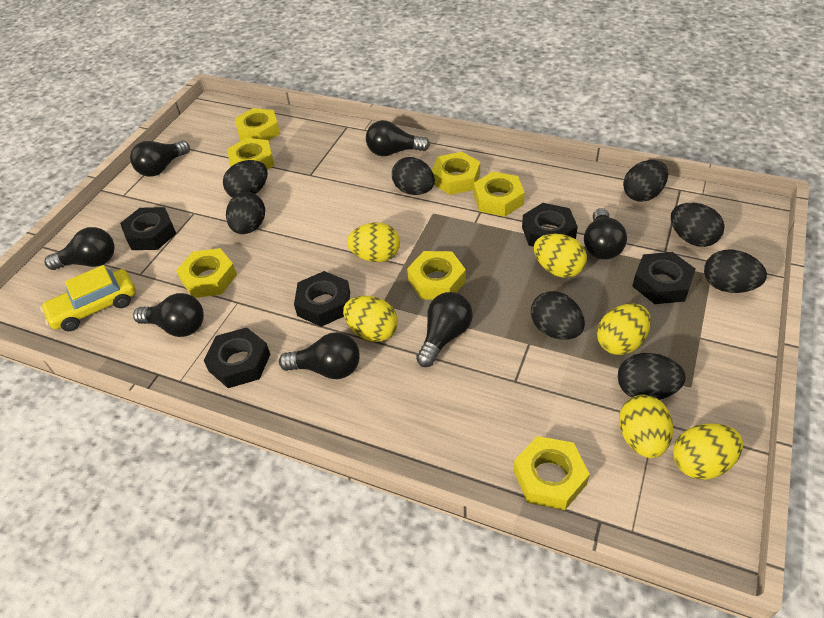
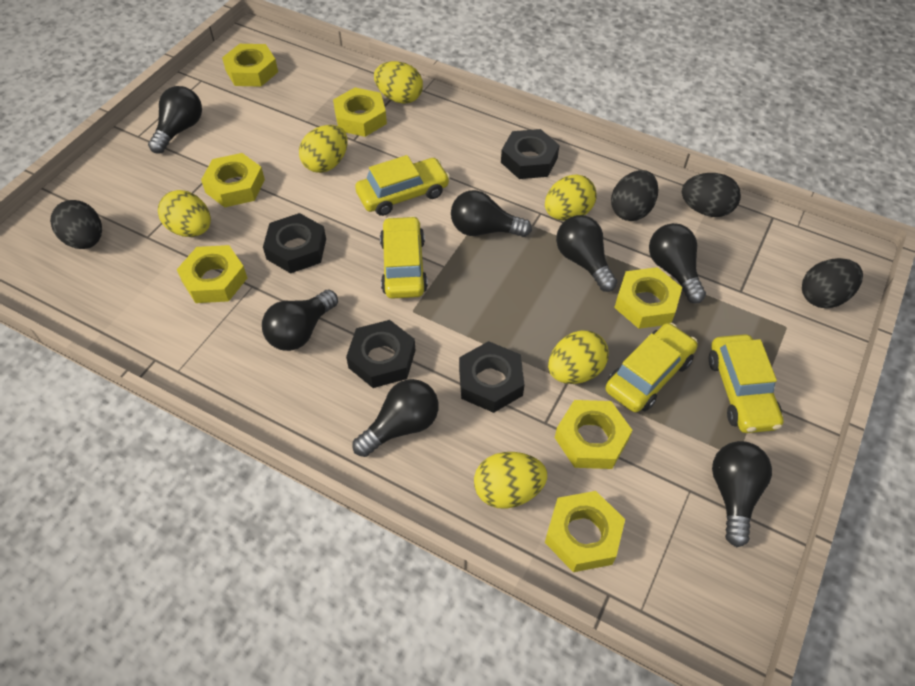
black egg: [223,160,268,198] [226,192,265,234] [392,157,435,195] [531,291,585,340] [618,353,686,400] [623,160,668,202] [671,203,725,247] [704,249,767,293] = 8 -> [50,200,102,249] [611,170,658,221] [682,173,741,217] [802,258,863,308] = 4
black nut: [120,207,176,250] [204,327,270,388] [294,271,350,327] [522,203,578,247] [632,252,696,304] = 5 -> [263,213,326,273] [346,320,415,388] [459,341,525,413] [501,129,559,179] = 4
yellow car: [40,265,136,331] = 1 -> [355,155,450,216] [380,216,428,299] [605,323,698,412] [709,334,784,433] = 4

